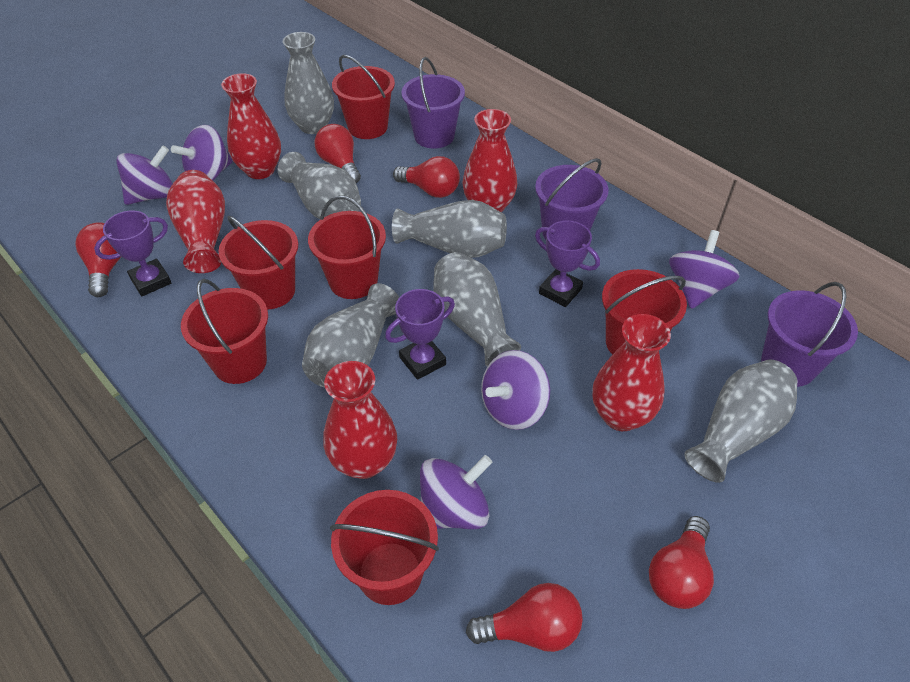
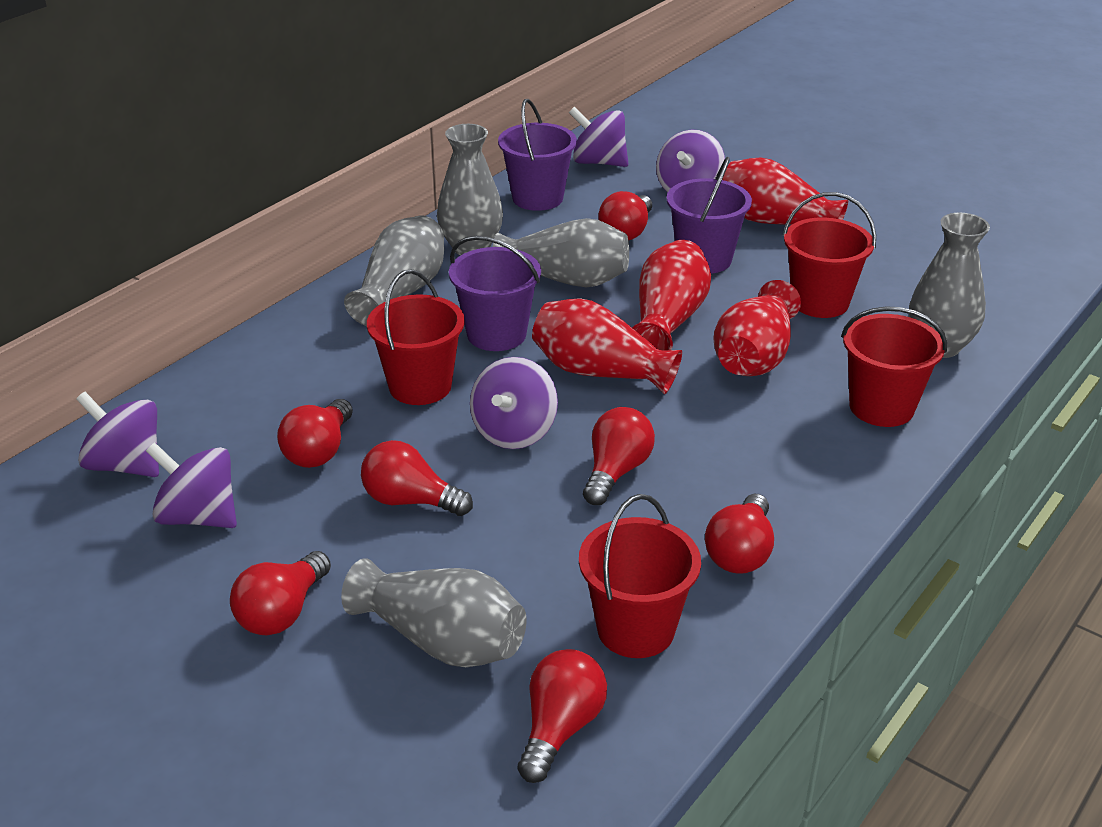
grey vase: [278,152,361,219] [283,32,334,134] [302,283,399,387] [392,200,507,258] [433,252,521,367] [684,360,797,483] = 6 -> [341,558,527,667] [344,215,444,326] [437,124,503,255] [493,218,629,287] [909,213,990,358] = 5
purple trophy: [94,210,171,296] [385,289,455,380] [535,220,600,307] = 3 -> none = 0
red bucket: [181,279,268,384] [218,216,298,309] [308,196,386,299] [330,490,439,605] [332,55,395,139] [602,269,687,355] = 6 -> [367,269,465,405] [579,494,701,658] [782,192,876,318] [841,306,947,427] = 4
red light bulb: [75,222,121,297] [314,124,361,183] [393,156,460,198] [466,583,583,652] [649,516,714,609] = 5 -> [230,551,331,635] [277,399,353,468] [361,440,473,516] [518,649,607,783] [583,407,655,505] [598,191,652,241] [705,494,774,574] = 7
red vase: [166,170,225,273] [221,73,281,179] [323,361,397,479] [462,109,517,212] [592,314,671,431] = 5 -> [532,298,682,394] [632,240,711,351] [713,280,801,376] [722,158,848,225] = 4

